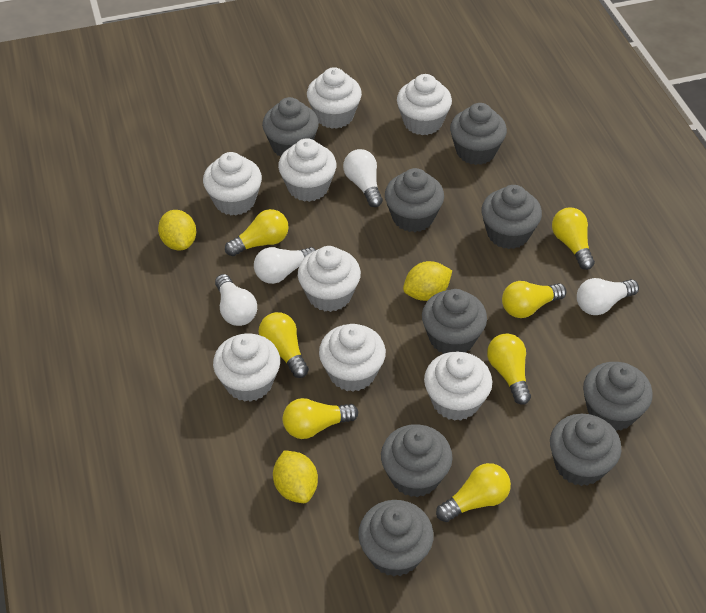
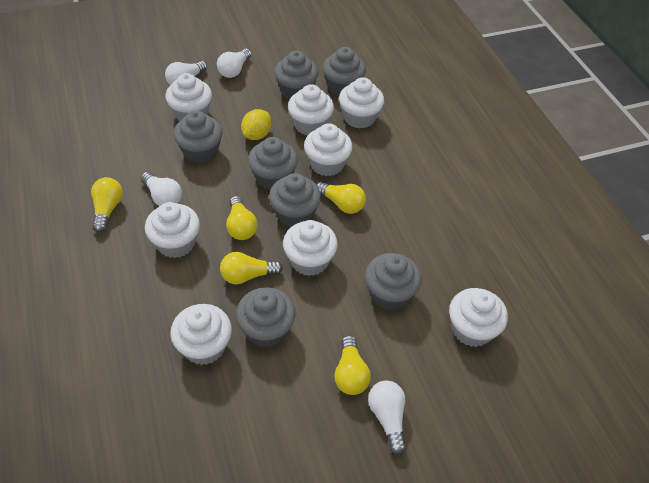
grey cupcake: [262,97,319,157] [358,500,434,577] [381,424,453,497] [385,168,444,232] [422,289,487,354] [450,103,507,165] [481,185,542,249] [550,414,621,486] [583,362,653,431] = 9 -> [174,110,222,163] [236,288,295,348] [248,137,298,190] [269,173,321,227] [274,51,319,99] [323,47,366,96] [365,253,421,310] = 7
yellow lemon: [158,210,196,250] [273,450,318,503] [403,261,452,301] = 3 -> [241,109,272,140] = 1
yellow light bulb: [225,209,289,257] [258,312,309,378] [282,398,358,439] [436,463,511,522] [487,333,531,405] [502,281,566,318] [552,207,595,270] = 7 -> [91,177,123,232] [220,252,283,284] [226,196,258,240] [316,182,366,214] [334,335,371,395] = 5

